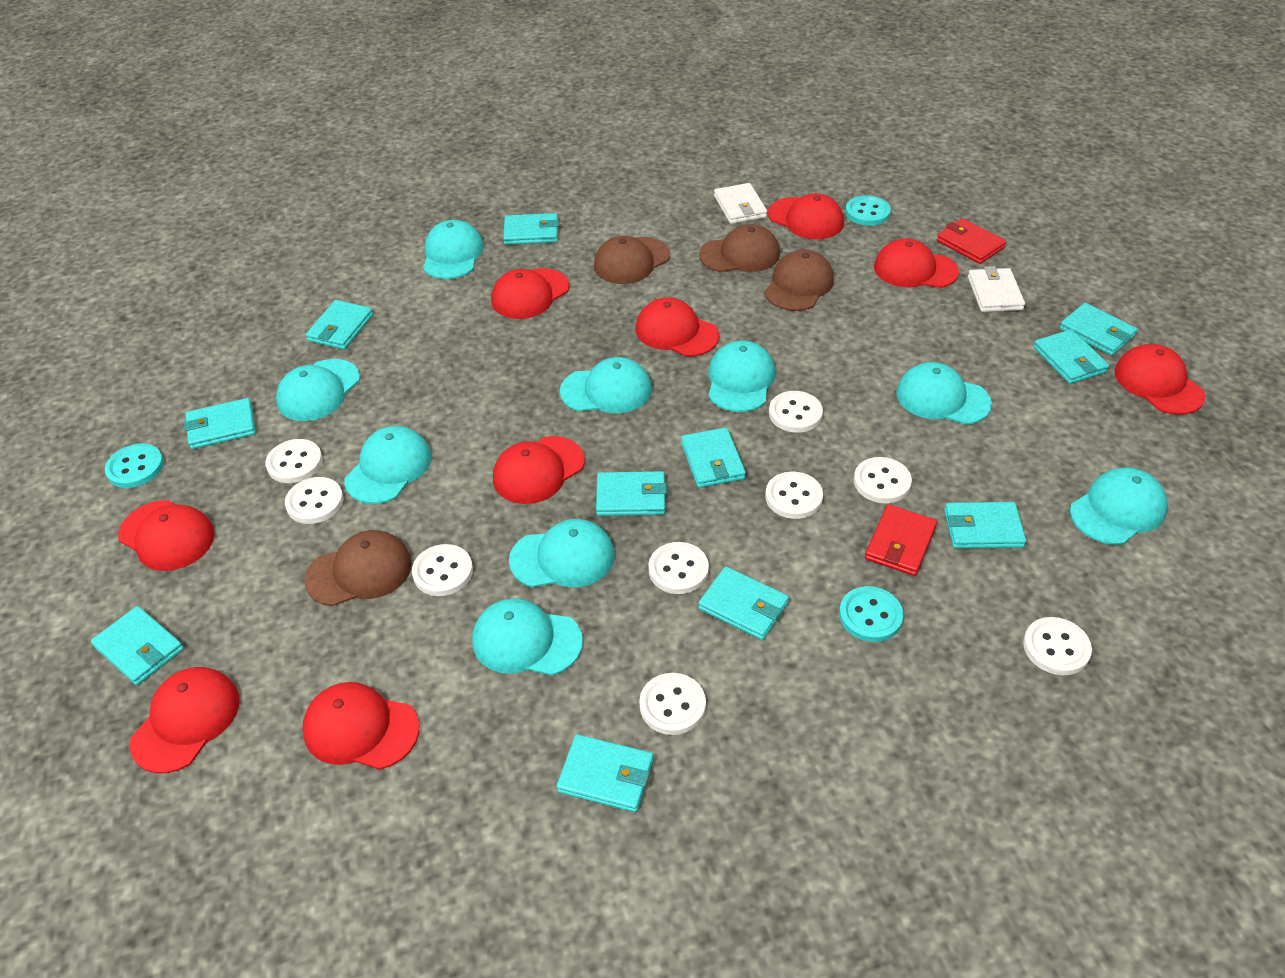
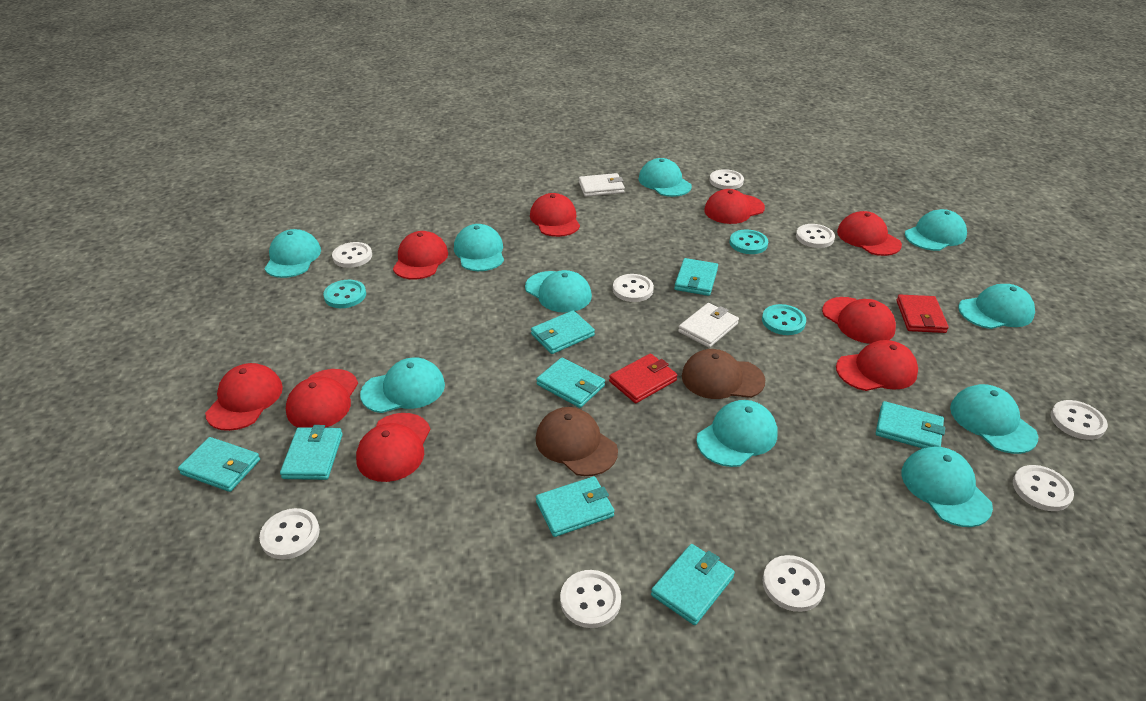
brown cap: [304,530,412,606] [594,236,670,284] [699,224,780,272] [764,250,834,311] = 4 -> [536,407,618,476] [682,349,765,399] = 2
turquoise cap: [276,359,360,421] [345,426,431,504] [423,220,484,279] [472,598,583,676] [509,519,614,587] [560,357,652,413] [708,341,775,412] [896,362,992,425] [1070,468,1167,545] = 9 -> [264,229,321,278] [360,357,445,413] [454,224,504,271] [525,270,592,313] [639,158,692,197] [696,400,778,467] [901,447,993,527] [905,209,967,251] [950,384,1038,454] [958,284,1035,329] = 10
turquoise wallet: [91,606,184,685] [184,398,256,449] [306,300,373,350] [503,213,559,245] [556,734,653,812] [596,471,667,516] [681,427,746,488] [698,567,789,640] [944,502,1026,549] [1033,329,1109,384] [1059,303,1137,356] = 11 -> [178,437,260,492] [280,425,343,480] [531,310,595,354] [536,357,605,408] [536,476,614,537] [651,544,735,625] [674,258,718,296] [876,401,945,448] = 8

